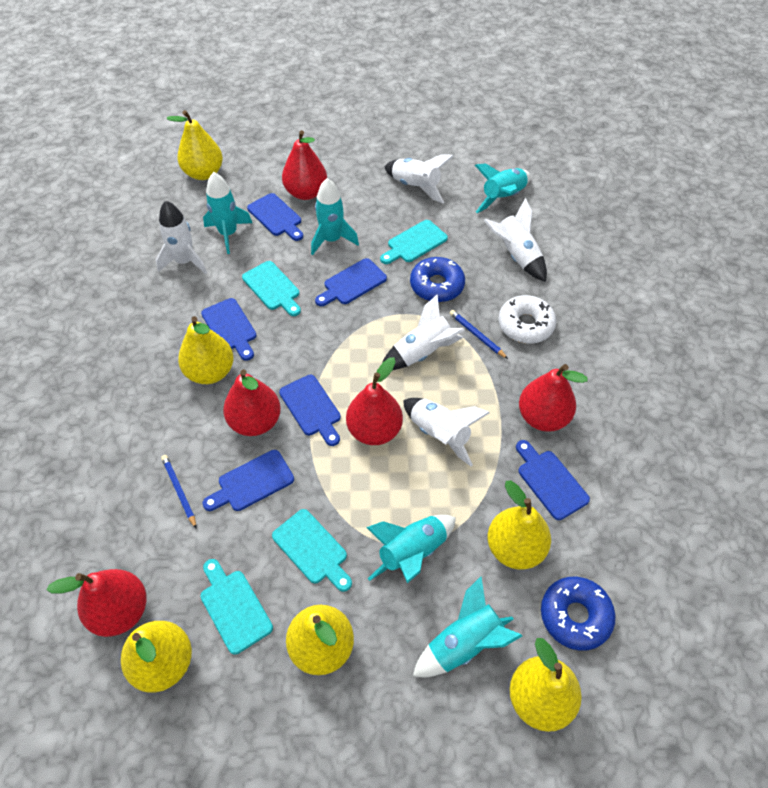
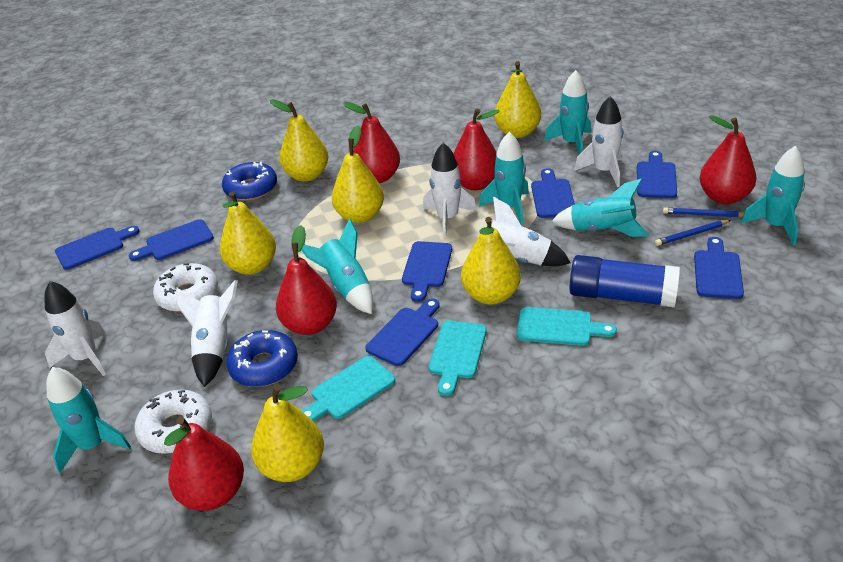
blue cutting board: [201,298,257,361] [202,450,294,511] [247,193,303,241] [279,375,341,446] [315,258,387,306] [516,440,590,520] = 6 -> [55,226,139,270] [129,219,214,261] [365,299,440,366] [402,241,452,302] [531,168,575,218] [637,151,677,198] [694,237,744,299] = 7
blue glue stick: none = 0 -> [570,255,680,308] = 1
turquoise cutting board: [200,559,273,655] [242,261,301,316] [272,509,352,592] [380,220,448,264] = 4 -> [302,356,395,422] [429,320,487,396] [517,307,617,346] = 3
turquoise rocket: [203,172,252,254] [311,178,359,255] [366,515,456,583] [413,577,522,677] [475,163,531,213] = 5 -> [46,367,131,473] [301,218,373,314] [479,132,529,225] [544,70,591,154] [551,178,650,237] [741,146,805,246] = 6
white donut: [498,295,556,344] = 1 -> [135,389,212,454] [153,263,218,312] = 2

